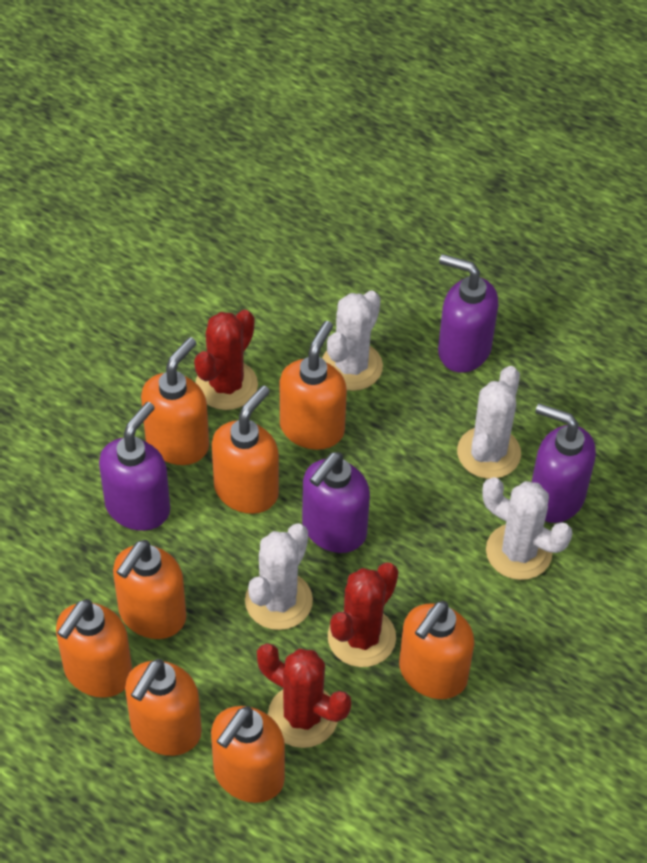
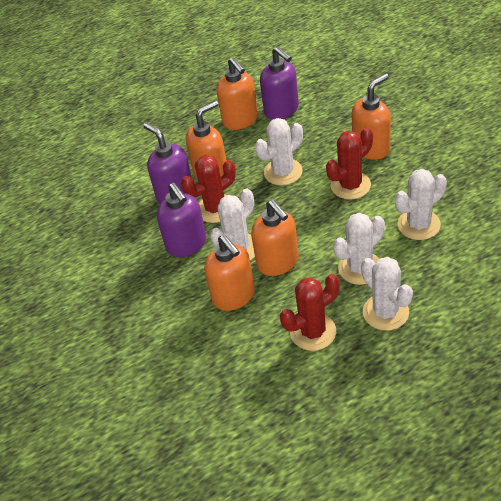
orange soap dispenser: [56,599,132,698] [113,540,186,639] [125,659,202,756] [141,337,209,465] [211,706,285,803] [212,386,279,514] [280,321,347,450] [399,601,474,699] = 8 -> [186,100,226,180] [204,235,255,311] [216,57,258,130] [251,200,299,276] [352,73,391,160] = 5
purple soap dispenser: [99,402,170,531] [302,452,370,553] [438,254,498,373] [532,403,596,523] = 4 -> [143,122,192,204] [157,183,207,257] [260,46,299,120] = 3
white cactus: [245,523,313,630] [322,291,383,391] [457,366,521,479] [482,477,572,580] = 4 -> [210,189,255,261] [255,118,303,185] [333,213,385,285] [361,257,413,331] [395,169,447,240] = 5

